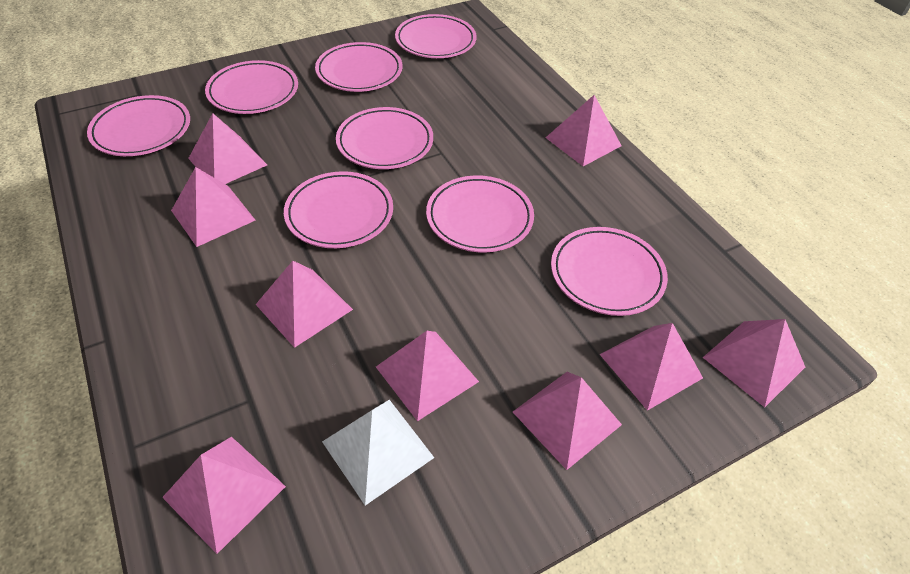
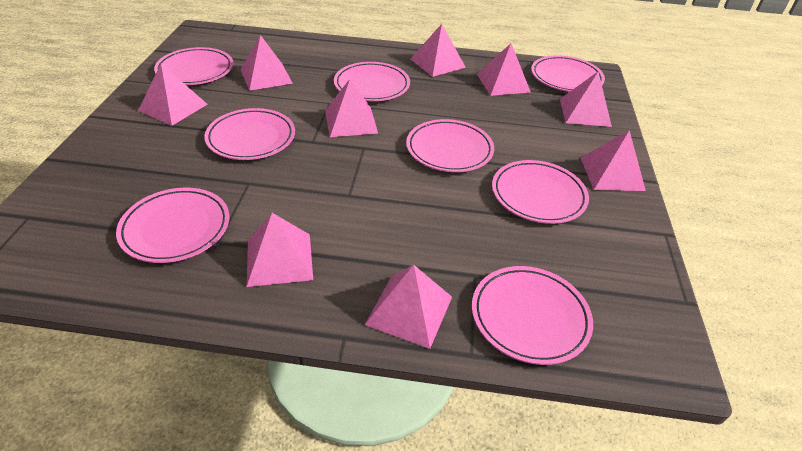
white pyramid: [322,400,434,505] = 1 -> none = 0

